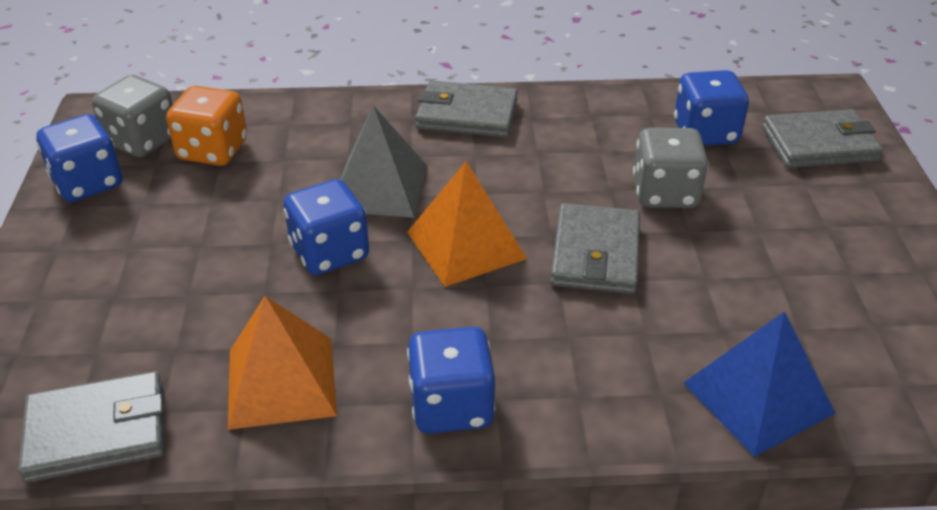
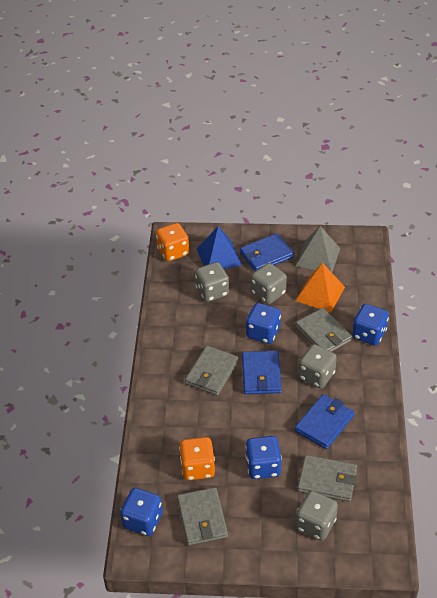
blue wallet: none = 0 -> [240,233,294,271] [242,351,282,394] [295,394,354,449] = 3
grey dice: [92,75,173,157] [633,128,709,208] = 2 -> [195,262,229,302] [251,263,287,304] [295,490,338,540] [298,344,337,388] = 4
orange dice: [166,86,247,166] = 1 -> [156,223,189,261] [179,437,215,480] = 2
orange pyramid: [228,296,337,430] [407,161,527,287] = 2 -> [296,263,345,313] = 1

